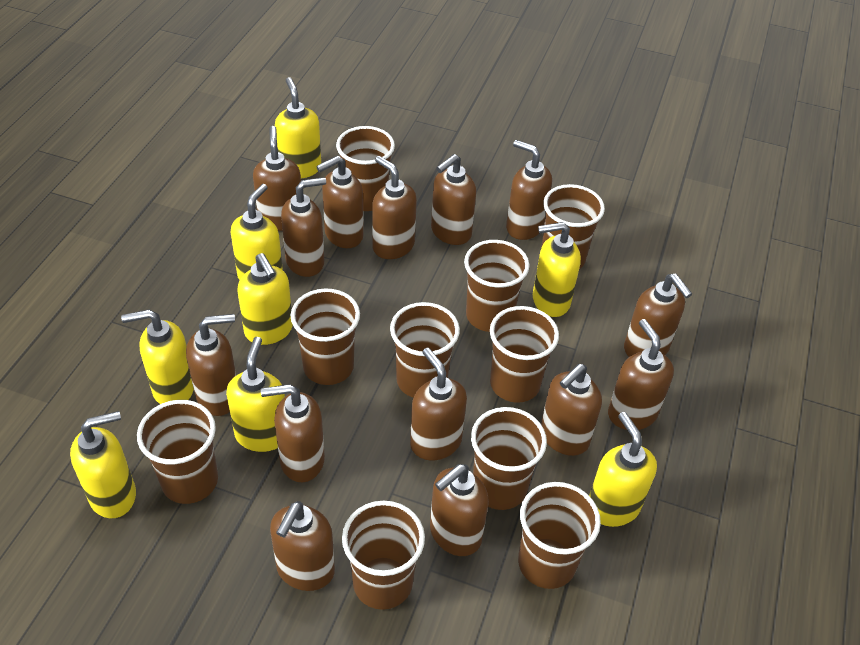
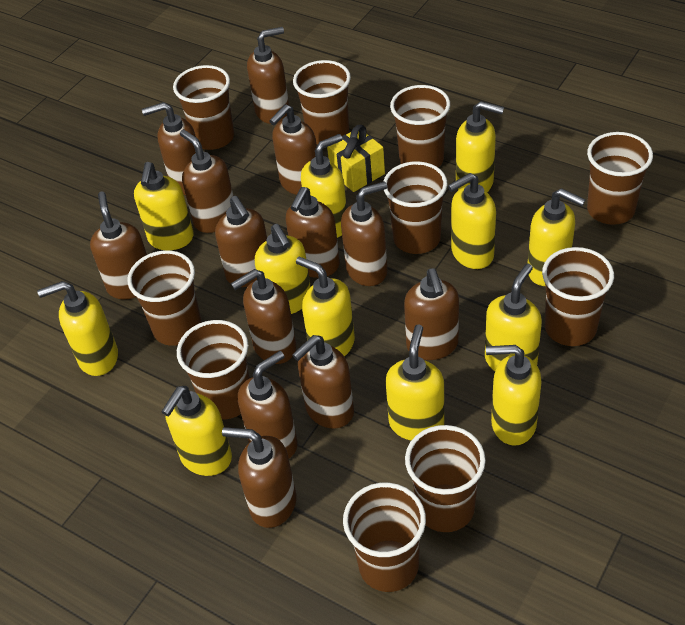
brown soap dispenser: [186,314,236,416] [253,126,301,231] [261,384,325,482] [270,501,335,591] [281,177,326,277] [316,156,364,248] [372,156,417,259] [410,348,467,460] [430,464,489,556] [431,154,476,245] [506,140,552,240] [541,364,602,456] [608,319,674,430] [624,274,692,357] = 14 -> [90,192,147,299] [142,102,196,195] [180,129,233,233] [215,196,267,287] [222,427,296,528] [231,269,296,364] [238,351,298,459] [247,27,289,124] [269,104,317,195] [286,187,340,278] [292,335,354,429] [341,181,388,286] [404,269,459,360] = 13
yellow gift: none = 0 -> [327,125,385,192] = 1
yellow soap dispenser: [70,411,136,518] [121,309,194,404] [226,337,285,452] [230,184,283,280] [238,253,293,345] [275,77,321,178] [533,222,581,317] [589,412,657,527] = 8 -> [37,281,118,376] [134,162,194,250] [161,386,232,476] [255,224,311,314] [296,257,355,357] [301,134,347,238] [386,325,444,441] [448,173,496,269] [456,101,504,192] [485,264,542,371] [486,345,542,446] [527,188,586,286] = 12

